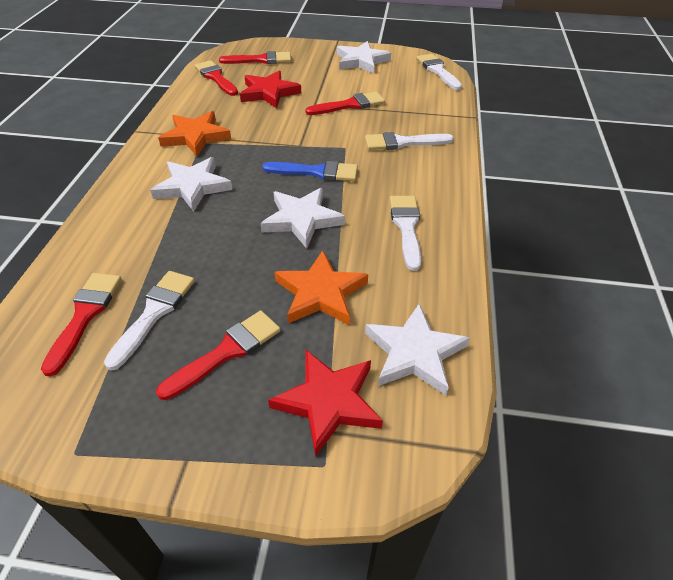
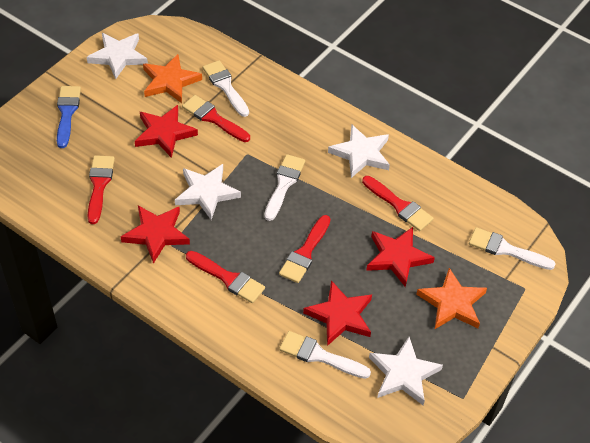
red star: [240,70,301,108] [268,350,383,457] = 2 -> [121,205,190,264] [135,105,198,158] [303,280,372,346] [366,227,435,287] = 4

